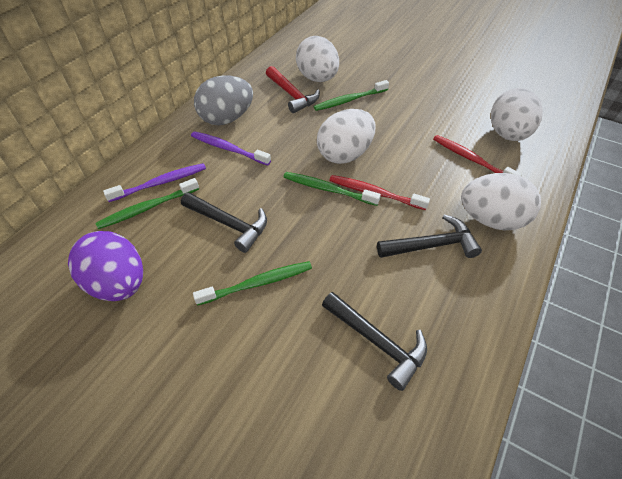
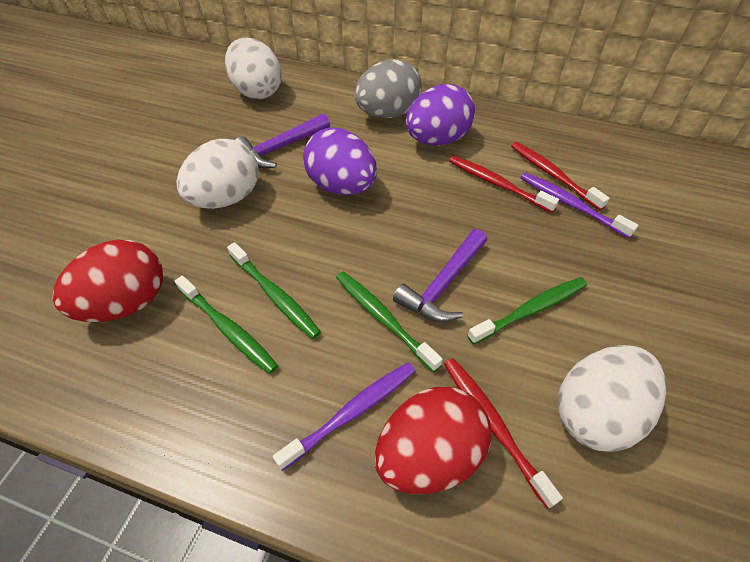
black hammer: [181,192,267,253] [322,292,427,391] [377,215,482,258] = 3 -> none = 0
purple egg: [68,231,143,301] = 1 -> [303,128,377,195] [406,84,475,146] = 2
purple hammer: none = 0 -> [235,114,330,168] [393,229,487,322] = 2
red egg: none = 0 -> [52,240,163,322] [375,387,491,494] = 2
red hammer: [266,66,320,113] = 1 -> none = 0
red toothbrush: [329,175,430,210] [433,135,522,176] = 2 -> [444,358,563,509] [449,156,559,213] [511,142,610,210] = 3
white egg: [296,36,339,82] [317,109,376,164] [461,173,541,230] [491,88,543,141] = 4 -> [176,139,259,209] [225,38,282,99] [557,345,667,452] = 3

